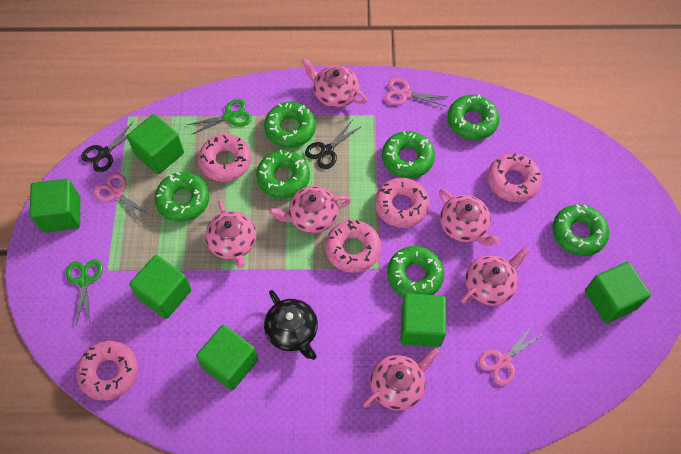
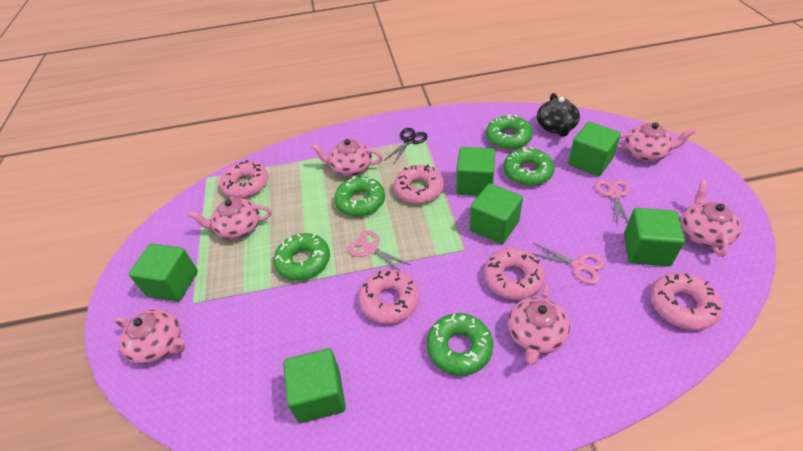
black scissors: [81,122,133,172] [305,121,362,169] = 2 -> [385,128,428,165] = 1
green donut: [154,172,210,222] [256,150,310,199] [264,102,316,148] [382,131,435,179] [387,246,444,297] [447,95,500,140] [552,204,609,256] = 7 -> [274,233,330,280] [334,176,385,217] [427,313,493,376] [486,114,533,149] [503,147,554,186] = 5
green scissors: [66,259,103,324] [187,99,252,135] = 2 -> none = 0

